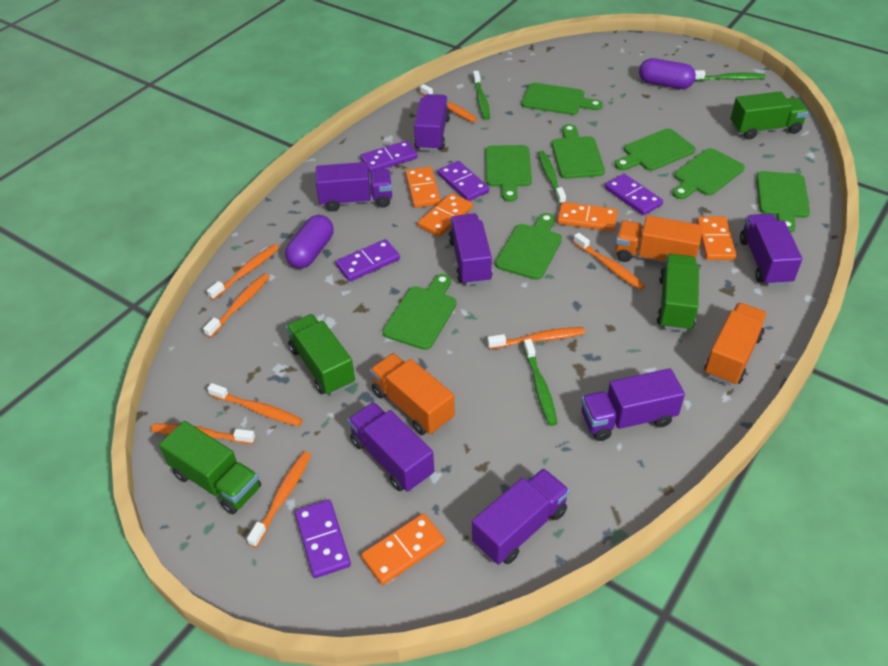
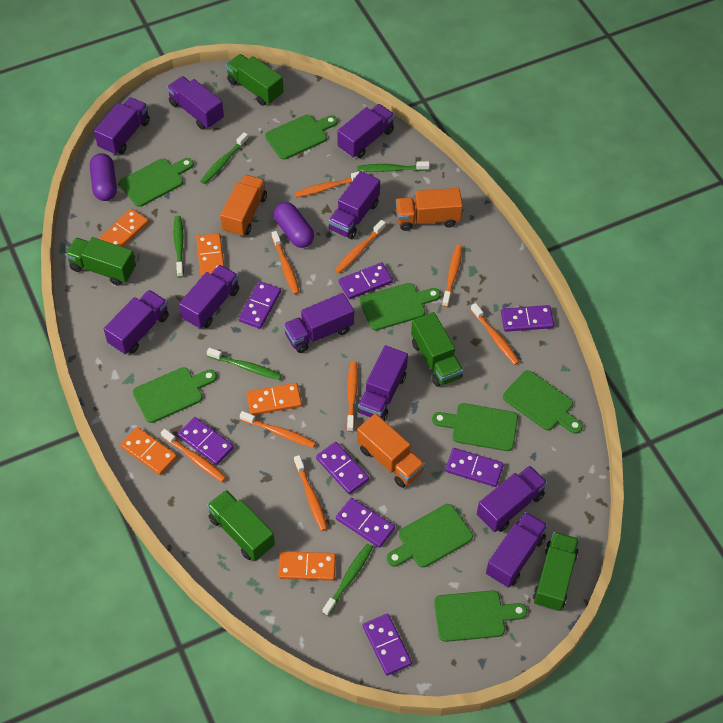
green toothbrush: [473,71,490,120] [523,339,558,426] [538,151,566,205] [695,70,766,81] = 4 -> [174,216,184,278] [200,132,248,184] [207,348,282,380] [322,544,373,616] [357,161,430,172] = 5
green truck: [159,421,261,514] [286,314,355,395] [657,254,699,332] [731,91,809,140] = 4 -> [65,237,136,286] [207,490,275,561] [226,54,284,106] [411,312,463,387] [533,532,579,611] = 5
orange toothbrush: [151,423,255,444] [203,273,270,338] [207,244,279,300] [207,383,303,426] [247,451,311,548] [420,84,477,123] [487,327,585,349] [573,233,645,290] = 8 -> [161,429,226,482] [240,411,316,448] [272,231,300,295] [294,455,328,531] [295,170,363,198] [335,220,386,274] [346,361,358,432] [442,245,462,307] [471,303,520,365] = 9
purple domino: [295,500,351,578] [335,239,400,282] [360,141,418,173] [438,161,489,201] [605,174,663,215] = 5 -> [178,417,234,465] [238,281,281,329] [316,442,369,494] [336,498,395,548] [339,262,393,299] [363,613,412,675] [445,448,504,487] [501,305,554,332] = 8
purple truck: [316,162,392,212] [348,402,434,492] [414,94,450,151] [449,214,492,285] [472,468,570,565] [581,368,685,441] [740,214,802,286] = 7 -> [94,97,150,155] [104,290,169,354] [167,76,224,130] [179,265,239,329] [283,293,354,353] [329,171,380,239] [337,104,395,158] [357,345,408,421] [477,465,547,532] [486,512,548,588] = 10

